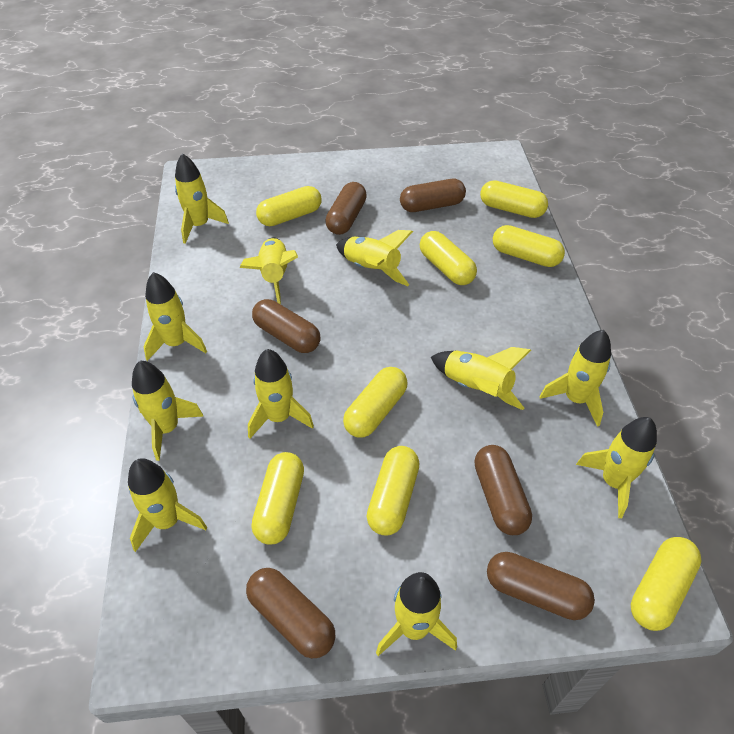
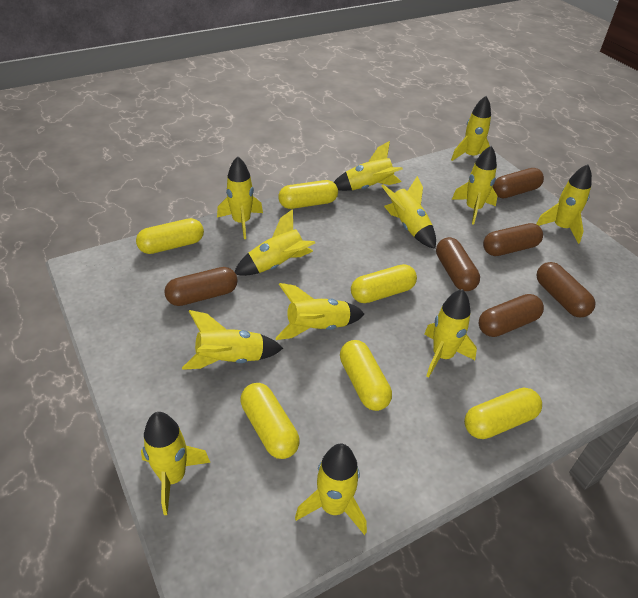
yellow capsule: [251,452,304,545] [256,186,321,226] [343,367,408,438] [367,446,419,536] [420,231,477,285] [480,180,548,218] [493,225,565,267] [631,537,702,631] = 8 -> [136,218,204,254] [240,383,300,459] [278,180,338,209] [340,340,392,411] [351,264,417,303] [464,388,542,439] = 6
yellow rocket: [128,458,207,552] [132,360,204,461] [143,272,207,361] [175,153,229,244] [240,238,298,304] [248,349,314,438] [336,230,413,286] [376,572,457,656] [431,347,531,410] [539,330,611,427] [576,417,657,518] = 11 -> [141,412,211,515] [182,310,283,370] [217,156,263,239] [234,209,315,276] [275,283,364,340] [295,444,367,535] [334,141,403,191] [382,176,436,249] [424,289,477,378] [451,96,491,161] [452,146,497,225] [536,164,592,244] = 12

